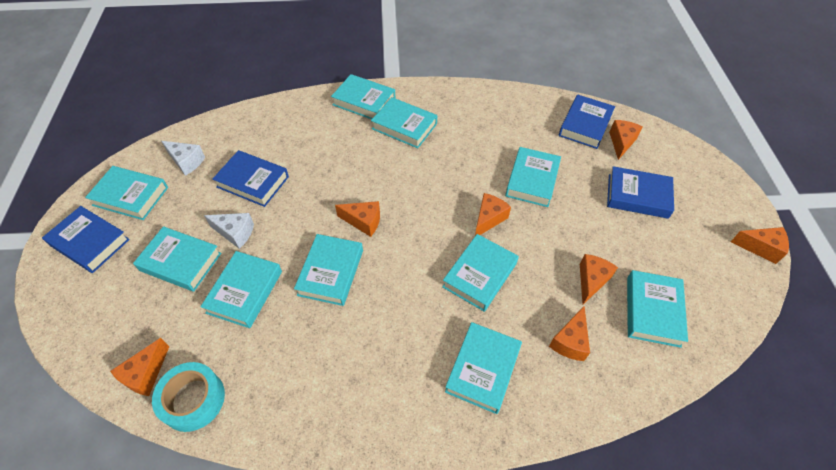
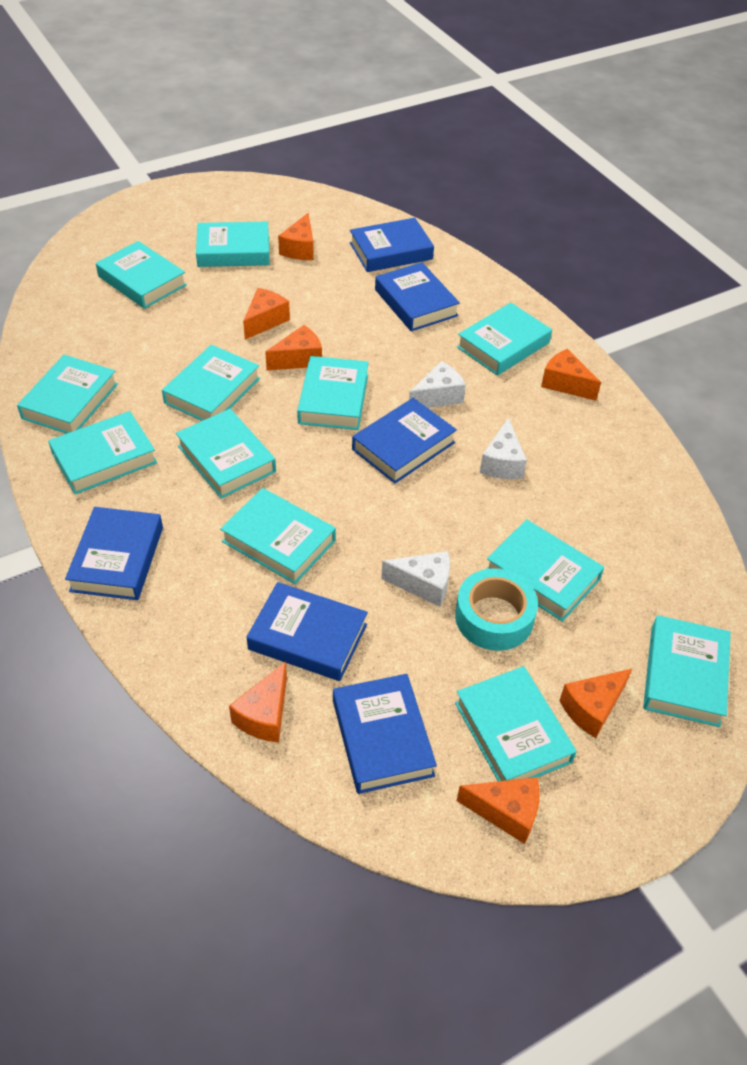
blue book: [42,206,130,273] [213,150,289,207] [559,95,615,149] [607,166,674,219] = 4 -> [65,507,163,600] [247,582,368,681] [333,674,437,794] [350,218,434,272] [352,398,457,484] [375,262,460,331] = 6
turquoise book: [85,166,168,220] [133,226,221,292] [200,251,282,328] [294,234,363,306] [331,74,395,119] [371,97,437,148] [442,234,519,312] [445,322,522,414] [505,147,561,207] [627,270,688,348] = 10 -> [17,355,118,434] [48,411,157,494] [96,241,187,309] [162,345,260,421] [176,409,276,499] [196,221,270,267] [220,488,336,584] [297,356,369,430] [455,666,577,781] [457,303,552,376] [487,519,604,622] [643,615,731,727] = 12
white cheese: [161,141,205,176] [204,213,254,249] = 2 -> [381,551,450,607] [409,361,466,408] [480,418,527,479] = 3

